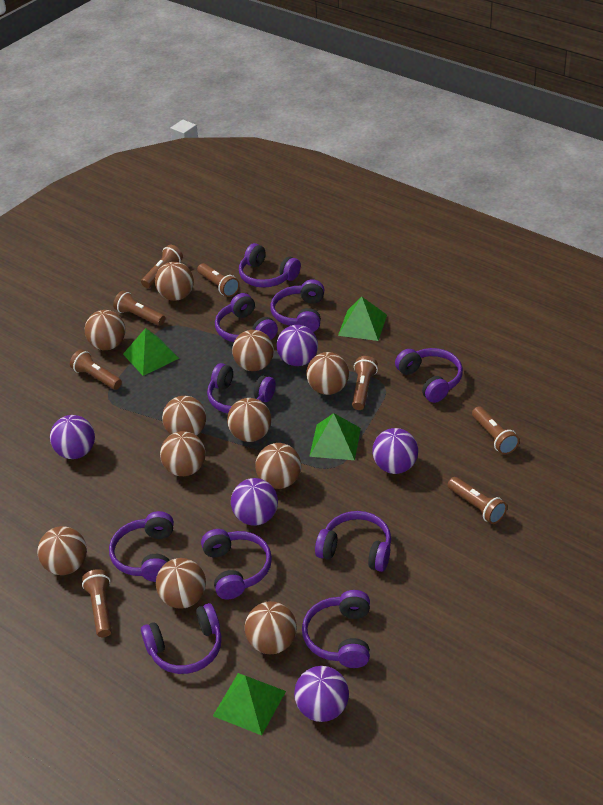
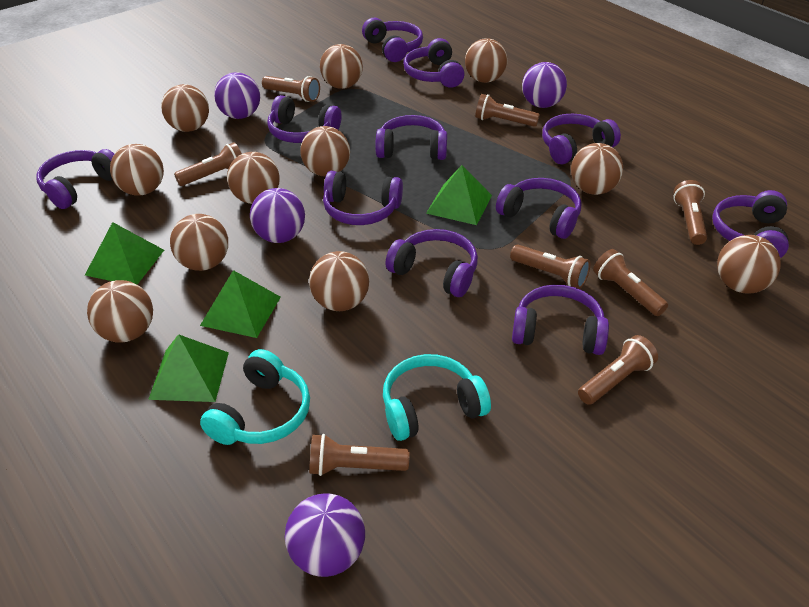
purple ball: [50,415,95,459] [231,478,278,526] [277,325,318,366] [294,666,349,722] [372,428,418,474] = 5 -> [214,72,260,119] [250,188,305,243] [285,493,365,577] [522,62,567,108] = 4
purple headphones: [109,511,174,582] [141,603,222,674] [201,529,272,600] [207,363,276,413] [215,293,278,342] [239,243,301,288] [270,279,325,332] [302,590,370,668] [315,511,391,572] [395,348,463,403] = 10 -> [36,149,114,209] [267,95,342,143] [323,171,403,225] [362,18,423,62] [376,115,447,160] [385,229,478,297] [403,38,465,88] [496,178,581,239] [512,285,609,355] [542,114,621,164] [712,190,789,258] = 11
turquoise headphones: none = 0 -> [200,349,310,445] [383,354,491,441] = 2

